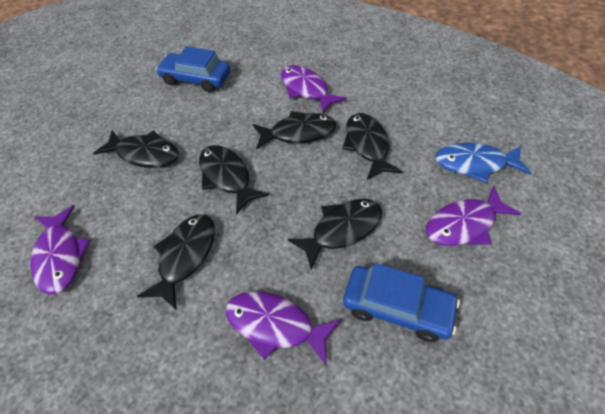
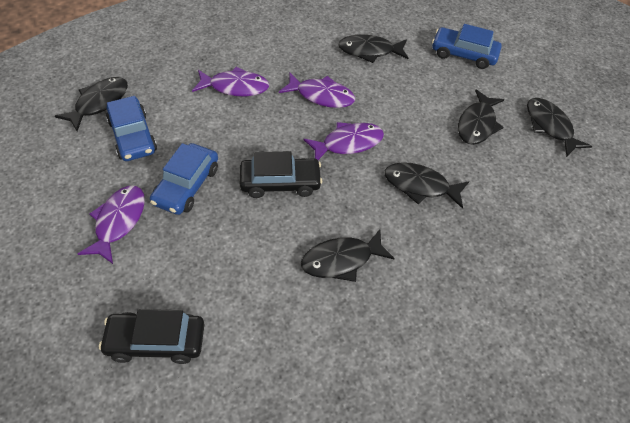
black car: none = 0 -> [99,309,204,364] [240,151,322,198] = 2
blue car: [156,46,231,92] [343,263,460,342] = 2 -> [106,96,157,161] [150,143,218,215] [432,24,502,69] = 3
blue fish: [435,142,531,183] = 1 -> none = 0

